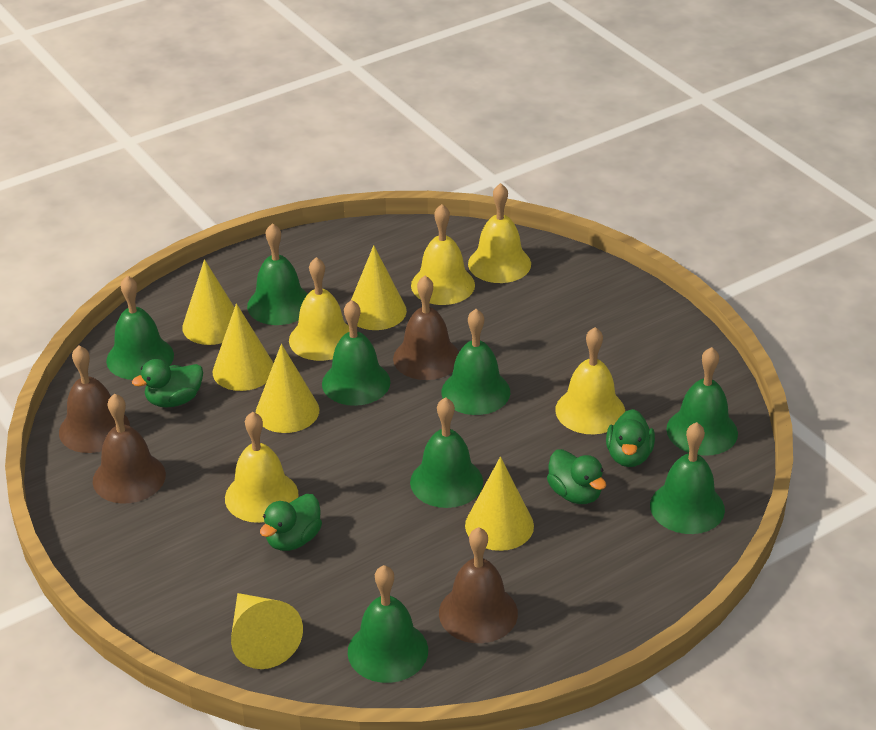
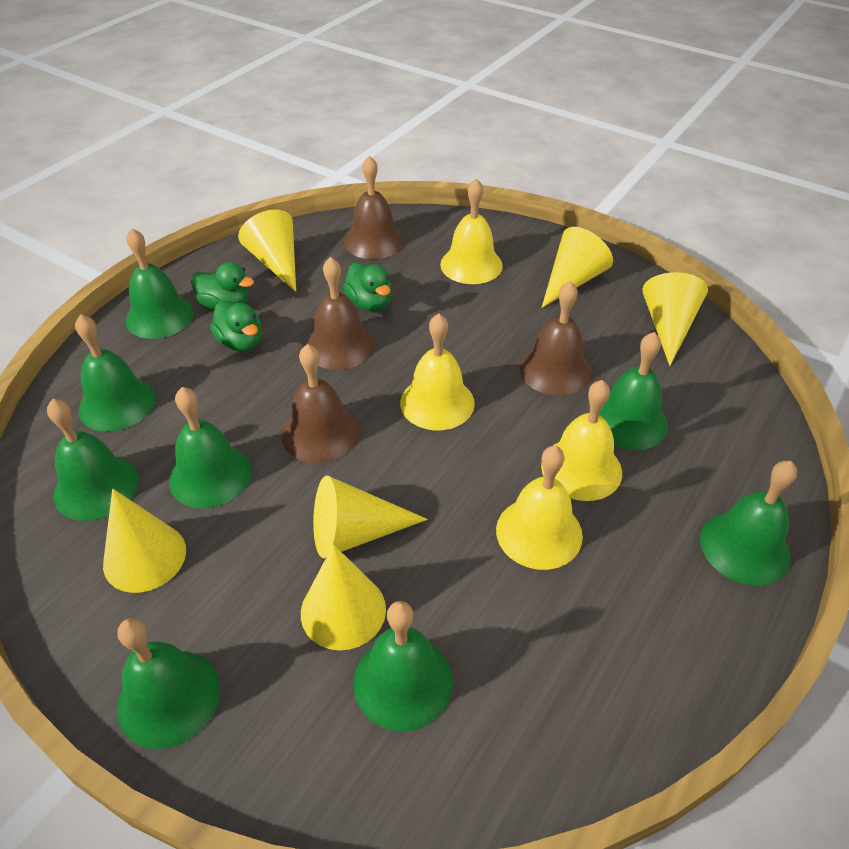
green duck: [132,359,203,408] [260,494,322,551] [547,449,606,504] [606,409,655,467] = 4 -> [191,262,254,310] [210,301,262,352] [343,262,391,311] = 3
yellow bell: [225,412,299,523] [289,257,349,361] [411,204,475,305] [468,183,531,283] [555,327,625,434] = 5 -> [400,314,475,430] [440,179,503,284] [496,446,583,570] [541,380,622,501] = 4

